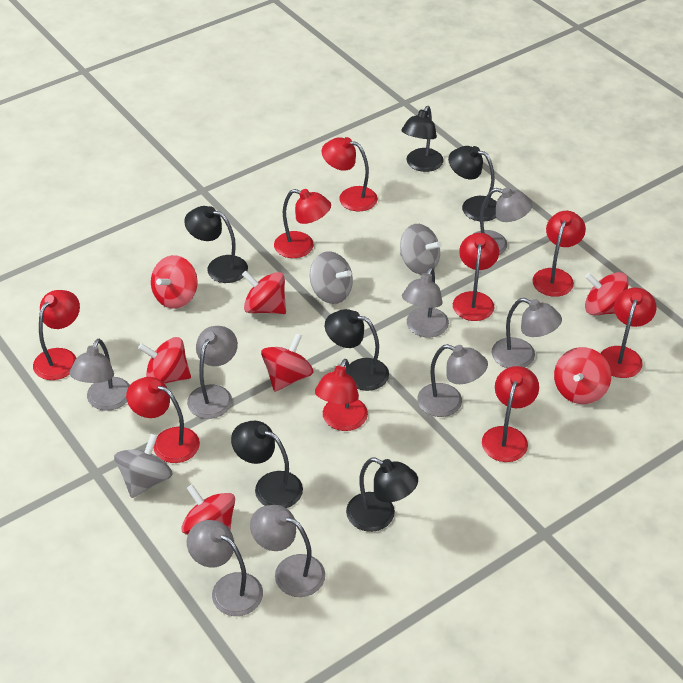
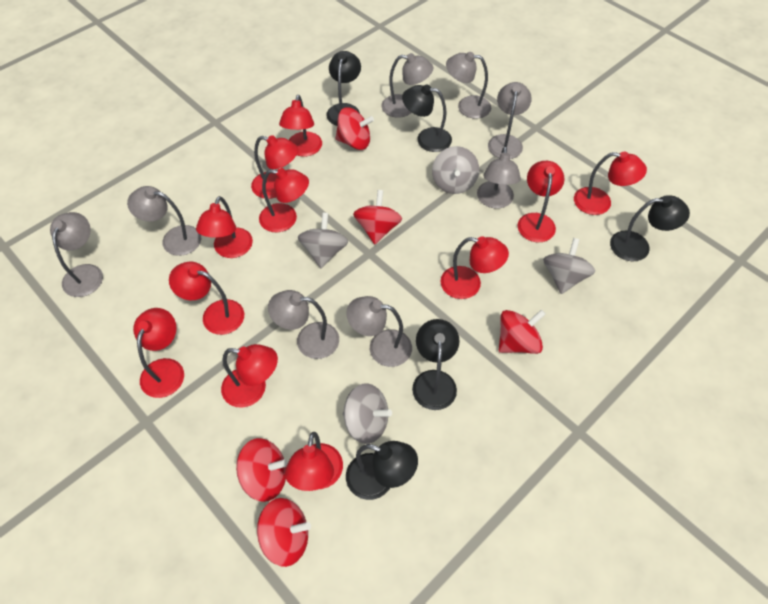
black lamp: [184,206,248,283] [231,421,303,508] [325,309,389,391] [346,458,418,532] [401,106,443,172] [448,146,497,222] = 6 -> [326,51,361,126] [346,441,418,500] [402,84,452,152] [412,319,460,410] [610,195,690,262] = 5
grey spinning top: [114,434,173,498] [310,251,353,304] [400,224,442,275] = 3 -> [298,212,348,268] [343,384,392,444] [432,146,479,194] [543,238,595,294] = 4
red lamp: [33,290,80,380] [126,377,200,463] [274,189,331,258] [315,359,368,431] [322,137,378,211] [453,233,499,321] [482,366,539,462] [532,211,586,297] [600,287,657,378] = 9 -> [133,308,184,398] [169,262,244,335] [196,196,253,258] [221,344,278,408] [251,135,298,199] [259,168,309,232] [279,95,322,157] [285,432,343,491] [440,236,509,299] [517,161,565,242] [574,152,647,215] = 11
red spinning top: [138,337,191,384] [151,255,197,309] [181,484,235,535] [242,271,286,314] [261,333,314,392] [554,347,611,404] [585,272,629,315] = 7 -> [236,438,288,502] [257,498,311,567] [335,107,374,150] [353,190,402,244] [499,310,546,354] = 5

